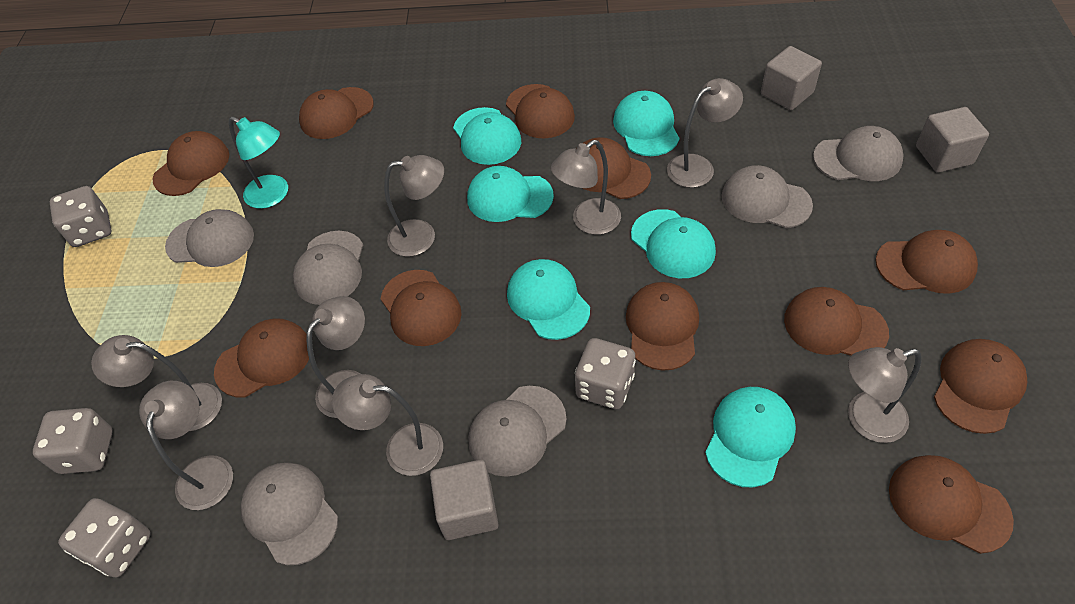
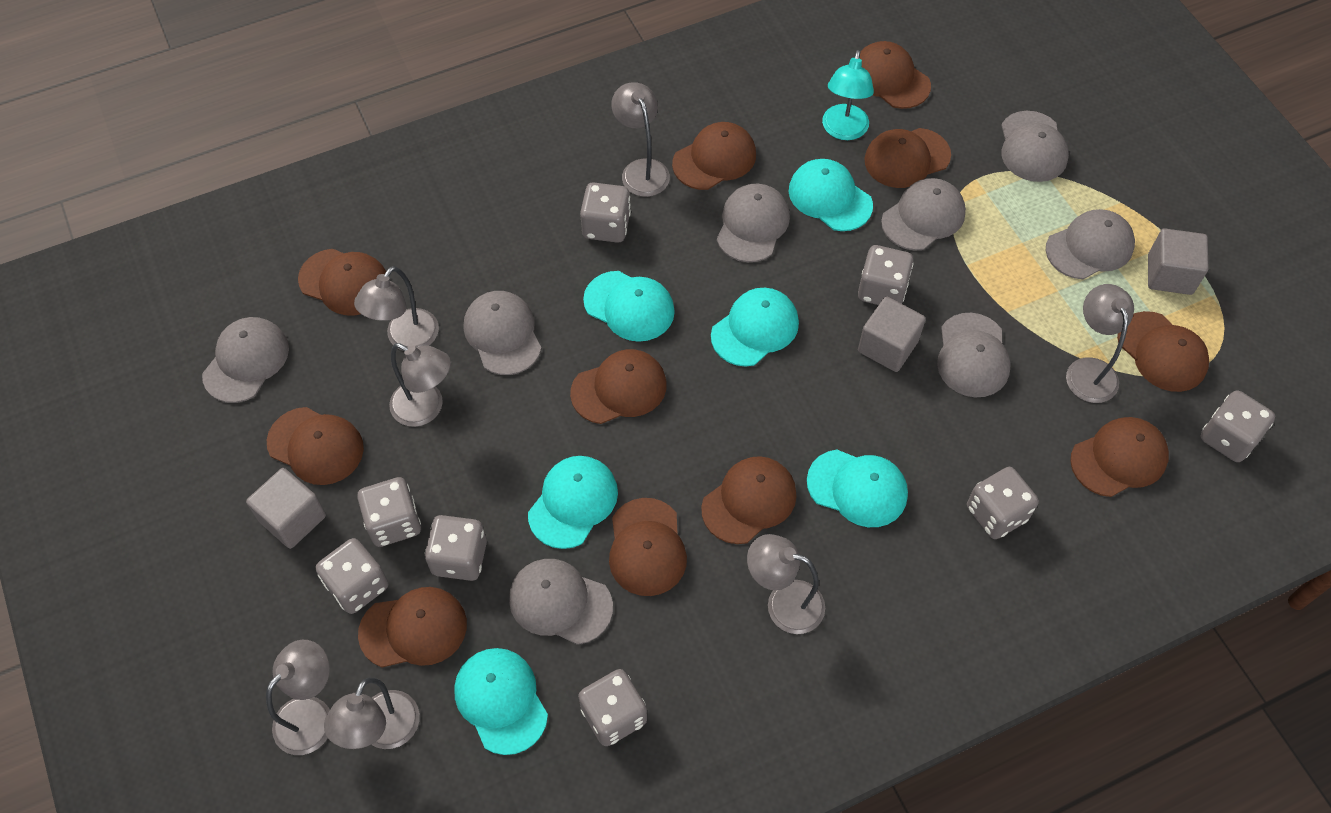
grey cap: [165,209,254,267] [240,463,338,565] [293,231,363,305] [468,386,567,477] [722,165,813,228] [813,126,904,181] = 6 -> [202,317,289,403] [464,291,542,375] [509,559,613,645] [717,184,790,262] [881,178,966,251] [937,313,1011,397] [1001,111,1069,182] [1046,209,1135,279] = 8
grey dice: [33,408,113,474] [50,186,112,247] [58,498,151,577] [575,338,636,409] = 4 -> [316,538,388,614] [357,477,421,547] [425,515,487,581] [578,669,647,746] [580,182,631,243] [858,245,913,305] [967,467,1039,539] [1200,390,1275,462] = 8
grey lamp: [91,335,222,431] [139,381,233,510] [306,296,365,418] [332,374,443,476] [384,155,444,257] [551,140,621,235] [667,78,743,188] [848,347,922,443] = 8 -> [266,640,330,755] [324,678,420,749] [354,266,439,350] [389,343,451,427] [611,82,670,197] [747,534,825,634] [1066,284,1134,403] = 7

